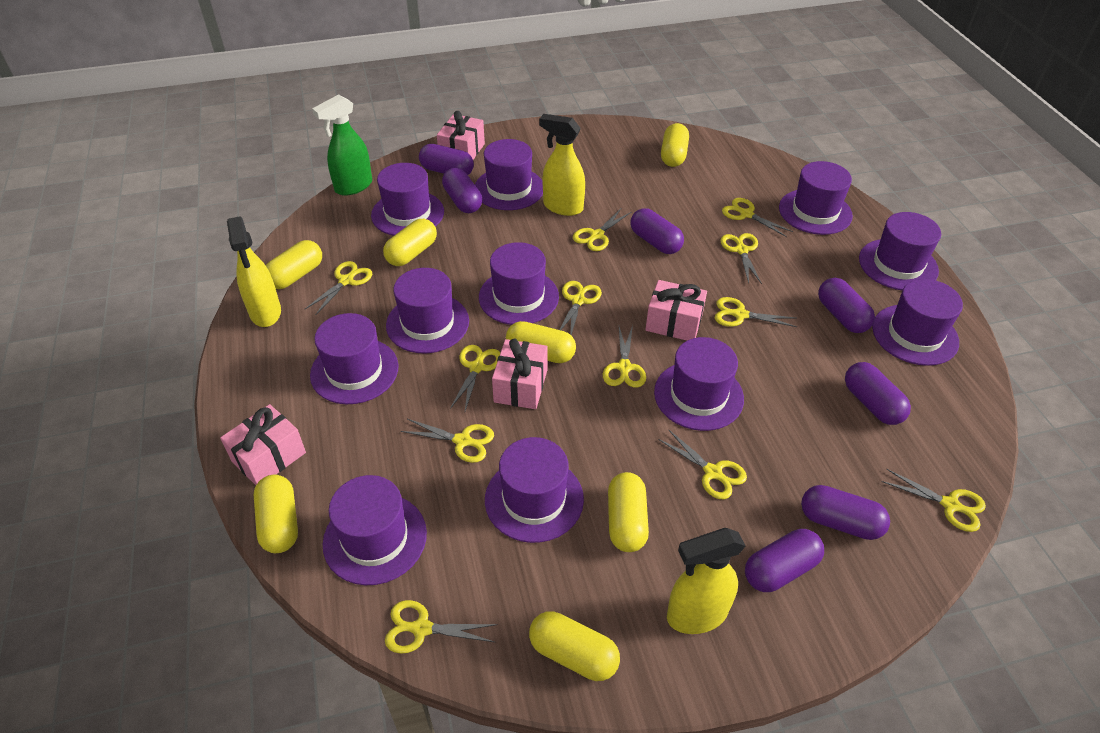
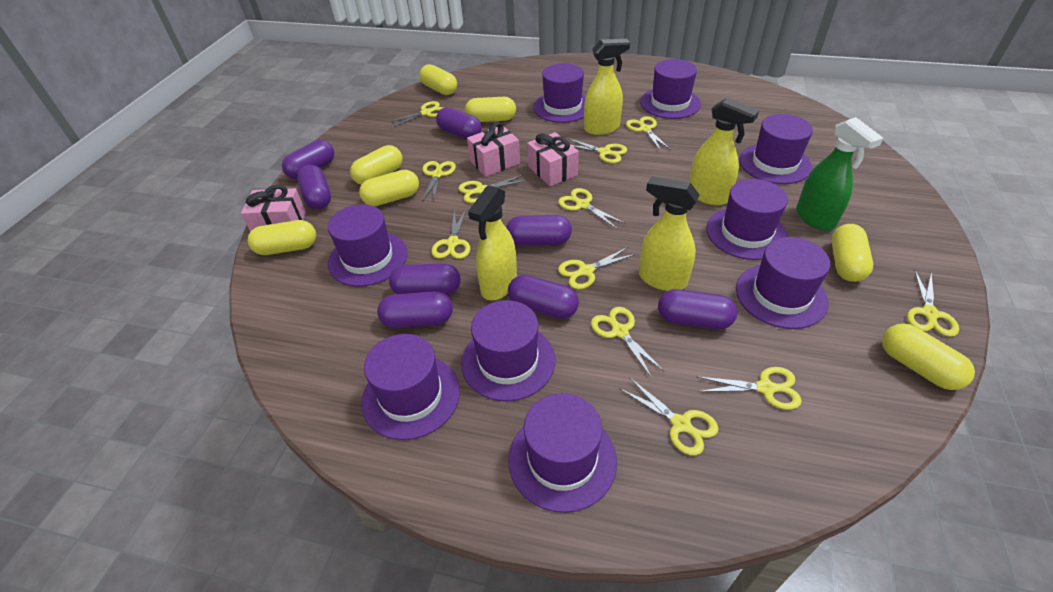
pink gift: [220,404,306,485] [437,111,485,160] [492,339,548,409] [645,280,707,340] = 4 -> [241,185,306,232] [467,122,520,177] [527,132,579,186] = 3
purple capsule: [419,144,474,175] [442,168,482,213] [631,208,684,254] [745,529,824,592] [801,485,890,540] [818,278,875,333] [845,362,911,425] = 7 -> [282,140,334,180] [297,165,331,209] [377,291,453,328] [389,263,461,295] [436,107,482,140] [506,215,572,246] [508,275,579,319] [658,289,737,329] = 8
purple hat: [310,313,399,404] [323,475,427,585] [371,163,444,236] [386,268,469,353] [475,139,543,210] [479,242,559,325] [485,437,584,543] [654,337,744,431] [779,161,853,235] [859,212,941,290] [872,279,963,366] = 11 -> [328,204,407,286] [361,334,460,440] [461,300,555,401] [508,393,617,513] [533,63,586,123] [640,59,701,119] [706,179,788,260] [736,237,830,329] [739,114,813,184] = 9
yellow spray bottle: [227,216,281,327] [539,114,585,216] [667,528,746,634] = 3 -> [468,185,517,300] [584,39,630,135] [639,176,700,291] [689,98,759,205] = 4

